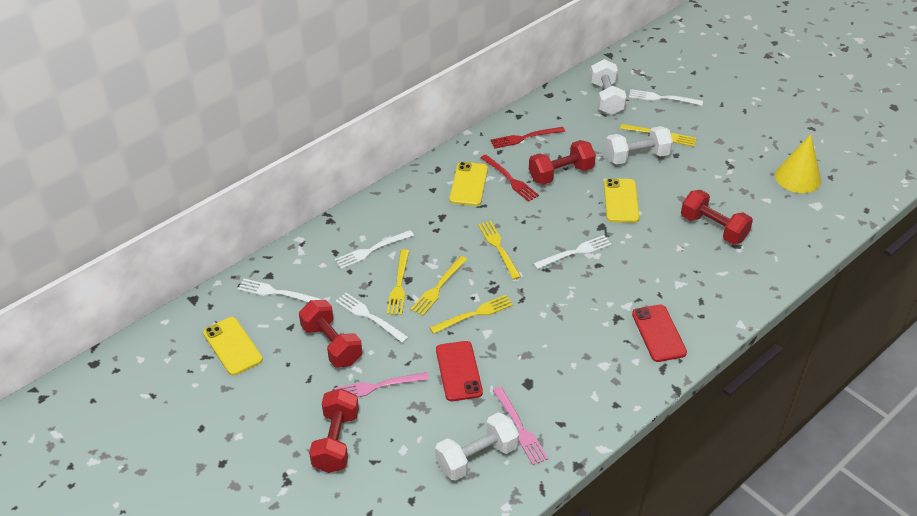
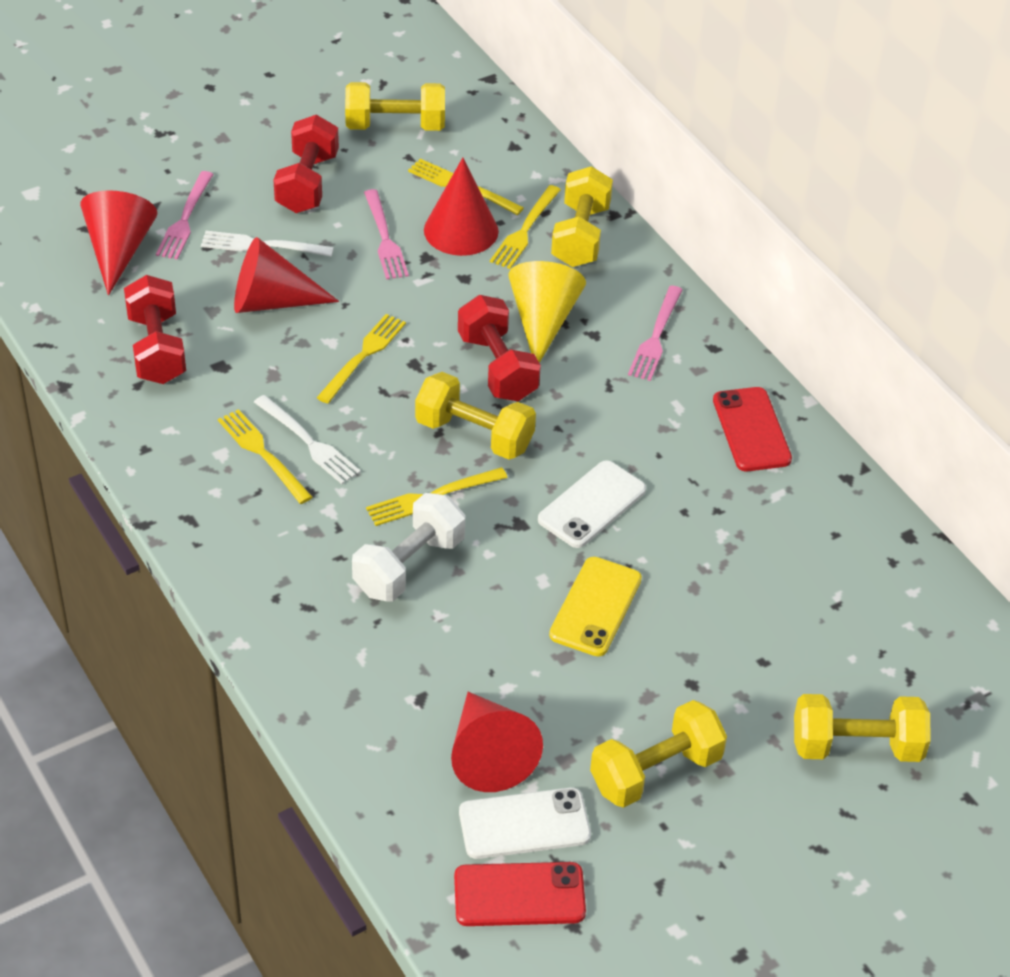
pink fork: [334,372,429,397] [493,387,548,465] = 2 -> [156,171,214,260] [364,189,409,280] [628,286,683,381] = 3
red cone: none = 0 -> [80,190,157,295] [234,237,339,313] [424,158,499,256] [451,692,543,792] = 4
red dumbbell: [299,300,362,367] [309,388,359,473] [529,140,596,185] [681,190,753,244] = 4 -> [124,275,186,384] [274,115,339,213] [458,295,541,401] = 3
red fork: [481,155,539,202] [490,127,565,149] = 2 -> none = 0
white dumbbell: [435,412,519,481] [590,59,627,115] [605,126,673,165] = 3 -> [352,493,465,602] = 1
white fork: [238,279,323,302] [334,230,414,269] [336,293,409,343] [533,235,612,269] [629,89,703,106] = 5 -> [201,231,334,257] [254,395,361,484] = 2
white phone: none = 0 -> [459,788,591,859] [538,460,646,548] = 2
yellow dumbbell: none = 0 -> [345,82,445,131] [415,372,536,460] [551,166,613,267] [590,700,727,808] [794,694,931,762] = 5
yellow phone: [203,317,263,375] [449,162,488,206] [604,178,639,223] = 3 -> [549,557,642,656] = 1

